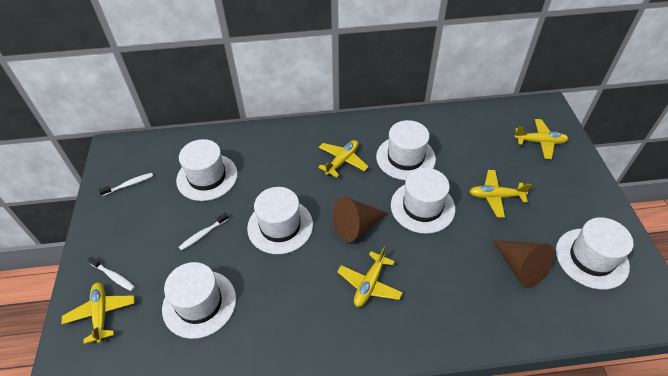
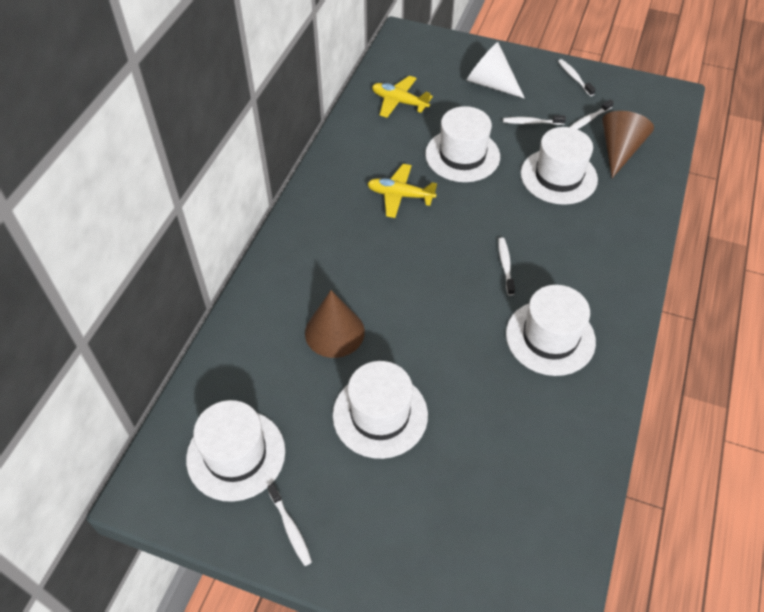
white cone: none = 0 -> [467,42,525,99] = 1
white hat: [162,262,236,339] [176,139,238,201] [247,187,313,254] [376,120,436,180] [391,168,455,234] [556,217,634,290] = 6 -> [186,400,285,502] [333,361,428,459] [425,106,500,182] [506,285,596,376] [521,127,598,205] = 5
white toothbrush: [88,257,135,291] [99,173,153,196] [179,213,229,250] = 3 -> [268,484,312,566] [498,238,515,296] [503,115,566,125] [558,59,596,96] [570,99,614,129] = 5
yellow plane: [62,282,135,344] [318,140,369,177] [337,247,403,307] [469,170,532,218] [514,119,568,159] = 5 -> [367,164,437,218] [372,76,433,118] = 2

